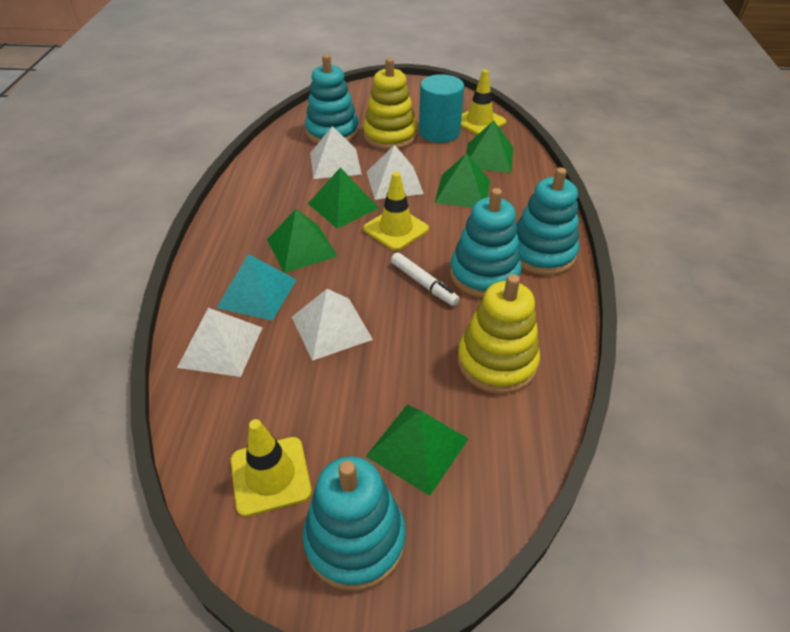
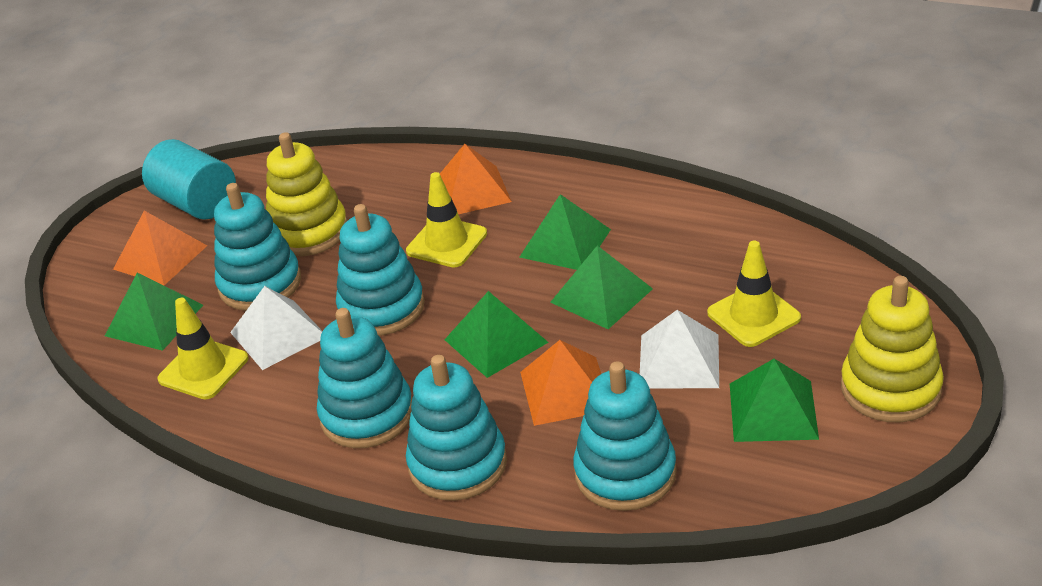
orange pyramid: none = 0 -> [113,211,207,285] [440,144,512,214] [520,340,601,426] = 3
turquoise pyramid: [216,254,297,321] = 1 -> none = 0
turquoise stacking toy: [303,456,406,591] [305,54,359,144] [450,188,522,298] [517,167,579,275] = 4 -> [214,183,301,311] [317,308,412,448] [336,204,425,336] [406,355,507,501] [573,361,677,511] = 5
white marker: [391,252,460,306] = 1 -> none = 0
white pyramid: [177,308,263,377] [292,289,373,361] [310,126,362,179] [367,145,424,200] = 4 -> [230,286,322,370] [640,310,719,389] = 2

